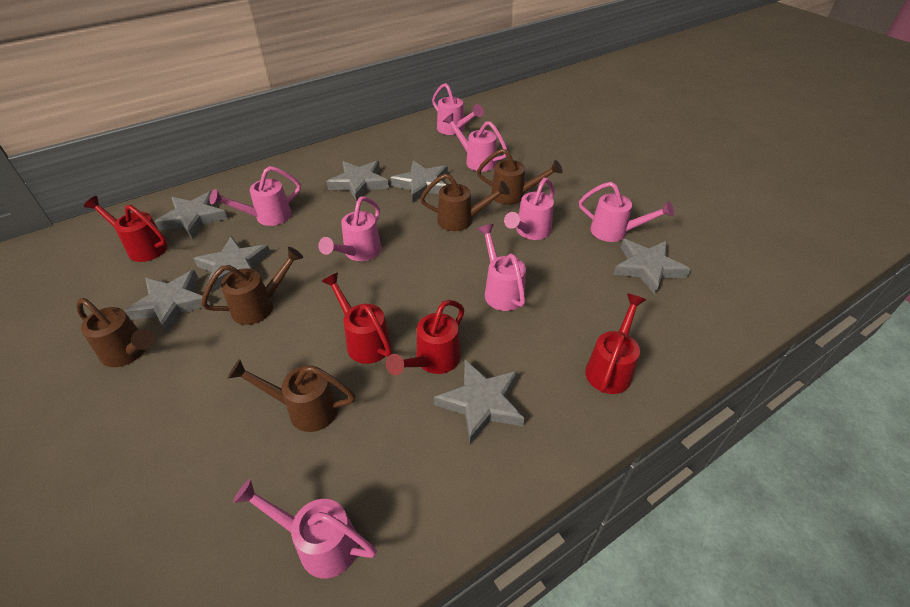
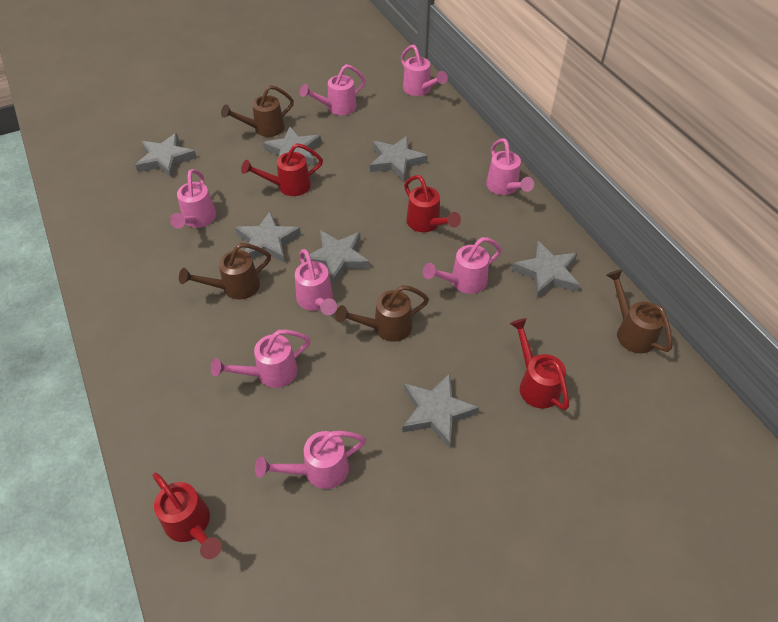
brown watering can: [76,298,155,367] [201,247,303,325] [228,359,355,432] [420,174,510,231] [477,148,562,205] = 5 -> [179,243,271,299] [221,85,294,137] [335,285,429,342] [606,269,672,353] = 4

